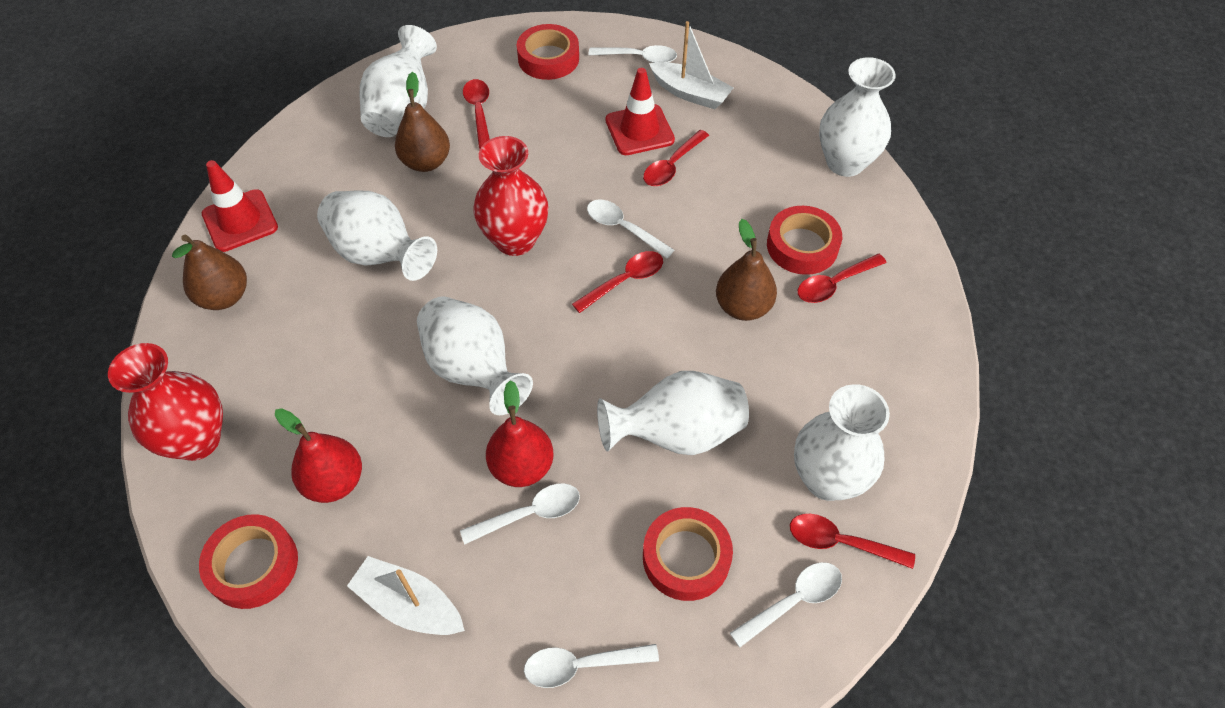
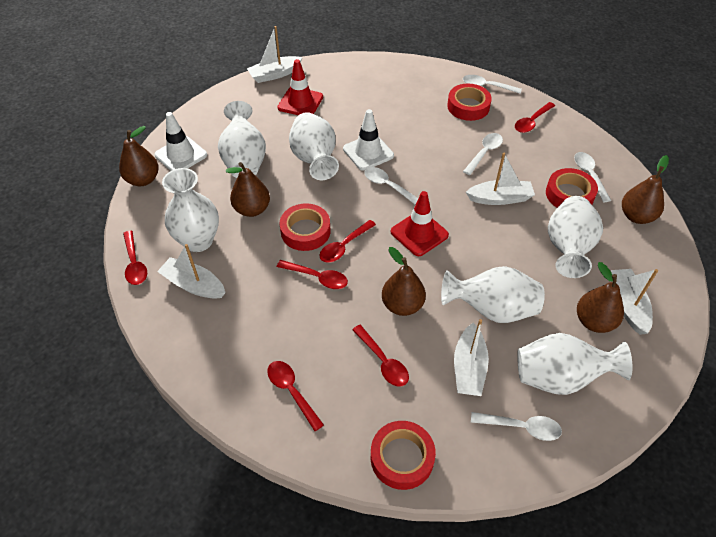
brown pear: [172,235,247,310] [395,72,450,172] [716,219,777,321] = 3 -> [119,126,159,186] [226,162,270,217] [382,247,426,316] [577,262,624,333] [622,155,669,224] = 5
red pear: [275,408,362,503] [486,380,554,487] = 2 -> none = 0
red spoon: [463,79,490,149] [572,251,663,313] [643,130,709,186] [790,514,915,569] [798,254,887,303] = 5 -> [123,231,147,285] [267,361,324,431] [277,260,348,289] [319,220,376,263] [352,325,409,386] [515,102,555,133] = 6
red vase: [108,343,223,461] [473,136,548,256] = 2 -> none = 0
white boat: [347,556,465,635] [649,21,733,109] = 2 -> [157,244,226,299] [247,26,303,83] [454,319,489,396] [466,153,535,205] [611,269,658,335] = 5
white traffic cone: none = 0 -> [154,112,207,171] [343,109,394,171] = 2

